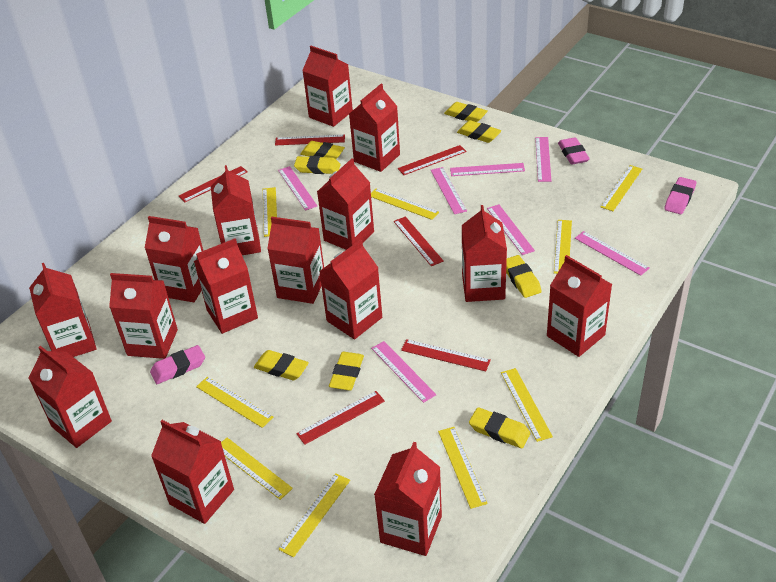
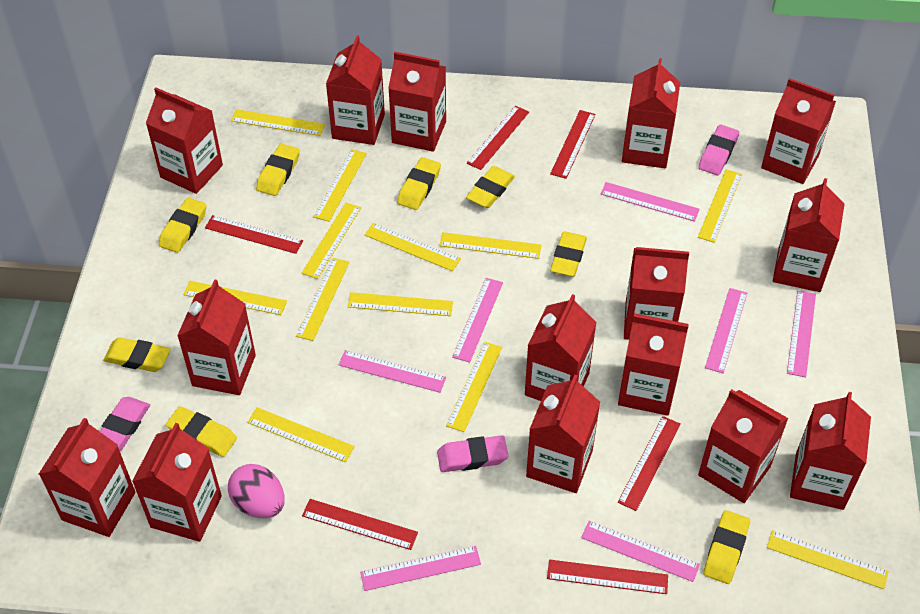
pink egg: none = 0 -> [228,464,285,518] = 1
yellow ruler: [196,377,273,428] [221,438,293,500] [263,187,277,237] [279,473,350,558] [371,189,439,220] [438,427,488,509] [501,368,553,442] [554,220,572,274] [601,165,642,211] = 9 -> [183,281,287,315] [231,109,325,136] [247,407,355,462] [296,258,349,341] [302,203,361,279] [313,149,367,222] [348,292,453,316] [365,223,461,271] [439,232,541,259] [446,342,502,432] [698,169,742,243] [767,530,889,589] = 12

